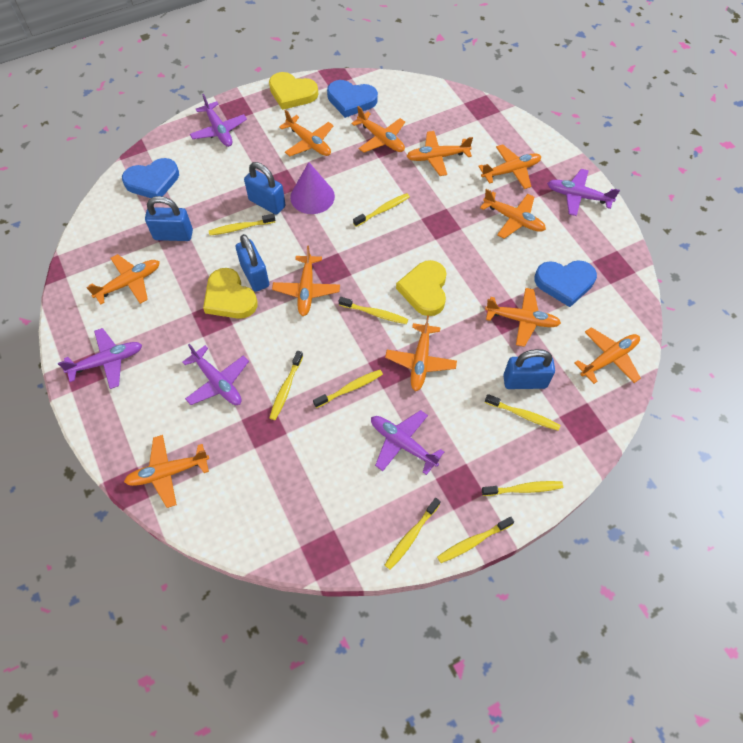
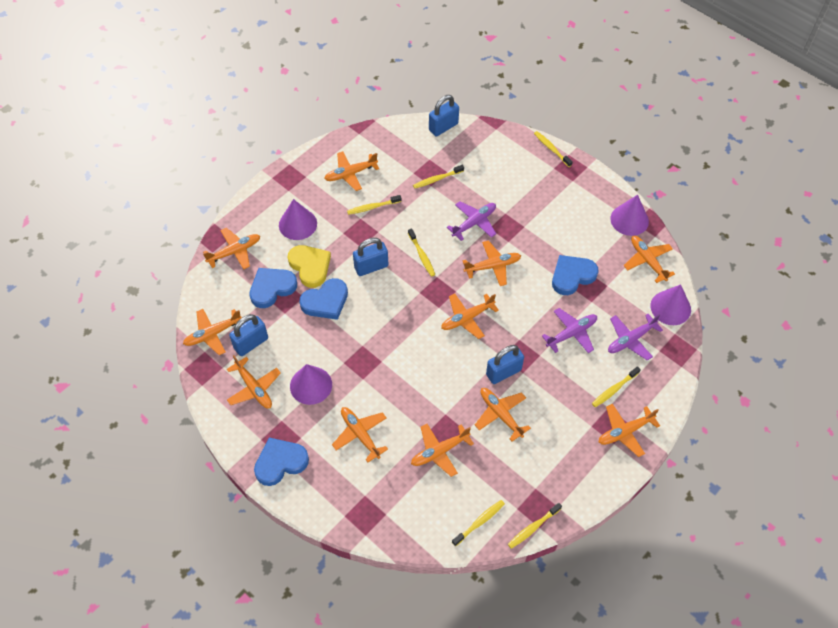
blue heart: [122,158,179,198] [327,80,378,118] [534,260,597,307] = 3 -> [249,268,297,308] [254,438,309,486] [299,278,348,320] [552,255,599,295] = 4
purple cone: [290,162,335,214] = 1 -> [279,199,317,240] [290,364,332,405] [610,195,649,236] [650,284,691,325] = 4
purple plane: [58,328,142,389] [182,344,249,405] [190,94,247,147] [371,410,444,475] [547,169,620,216] = 5 -> [447,201,496,241] [542,308,597,353] [608,314,663,361] = 3
yellow heart: [203,268,258,319] [269,72,318,110] [396,260,446,316] = 3 -> [288,245,331,288] = 1
yellow toothbrush: [209,214,276,236] [269,351,303,420] [313,370,383,408] [339,297,408,324] [353,193,410,227] [385,498,441,570] [437,517,514,563] [482,481,563,496] [485,394,561,431] = 9 -> [347,195,401,215] [408,228,435,277] [413,165,464,189] [452,500,505,546] [508,503,562,549] [534,131,573,167] [592,366,641,407] = 7

